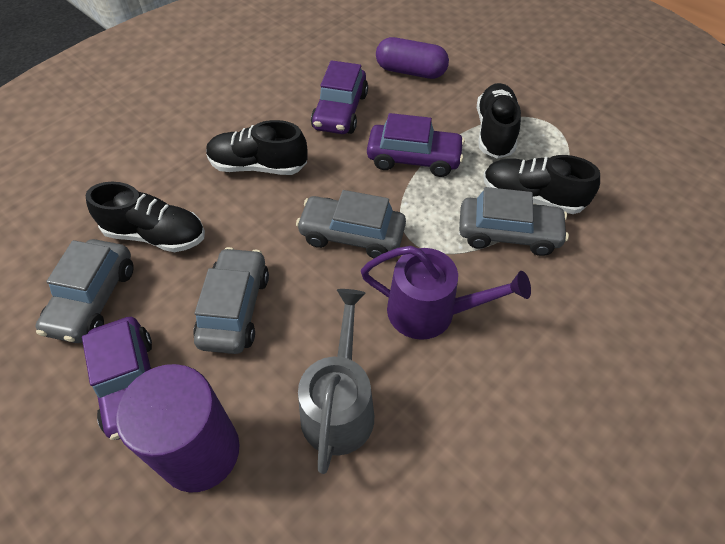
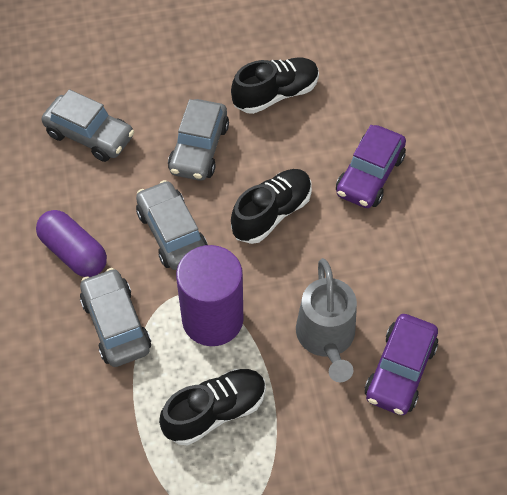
black shoe: [86,182,205,252] [206,120,308,175] [477,83,521,159] [483,155,600,214] = 4 -> [159,369,266,445] [231,57,319,114] [231,169,312,244] = 3
purple car: [82,317,152,440] [311,60,368,134] [367,113,465,177] = 3 -> [336,125,406,208] [365,314,438,415] = 2
purple watering can: [361,246,531,340] = 1 -> none = 0

